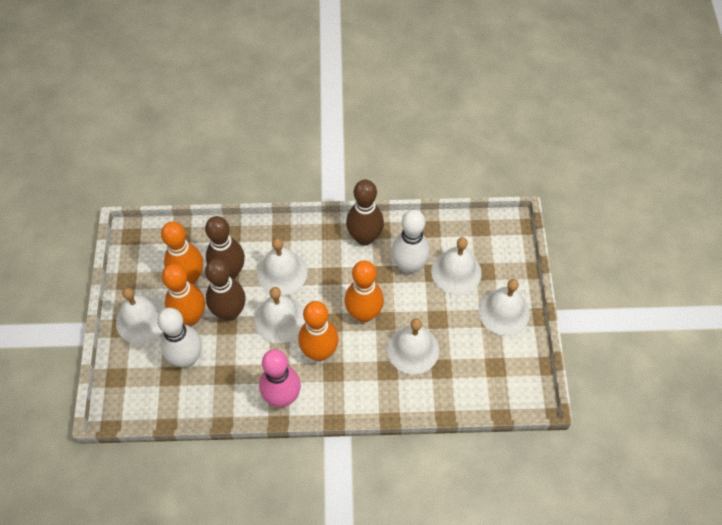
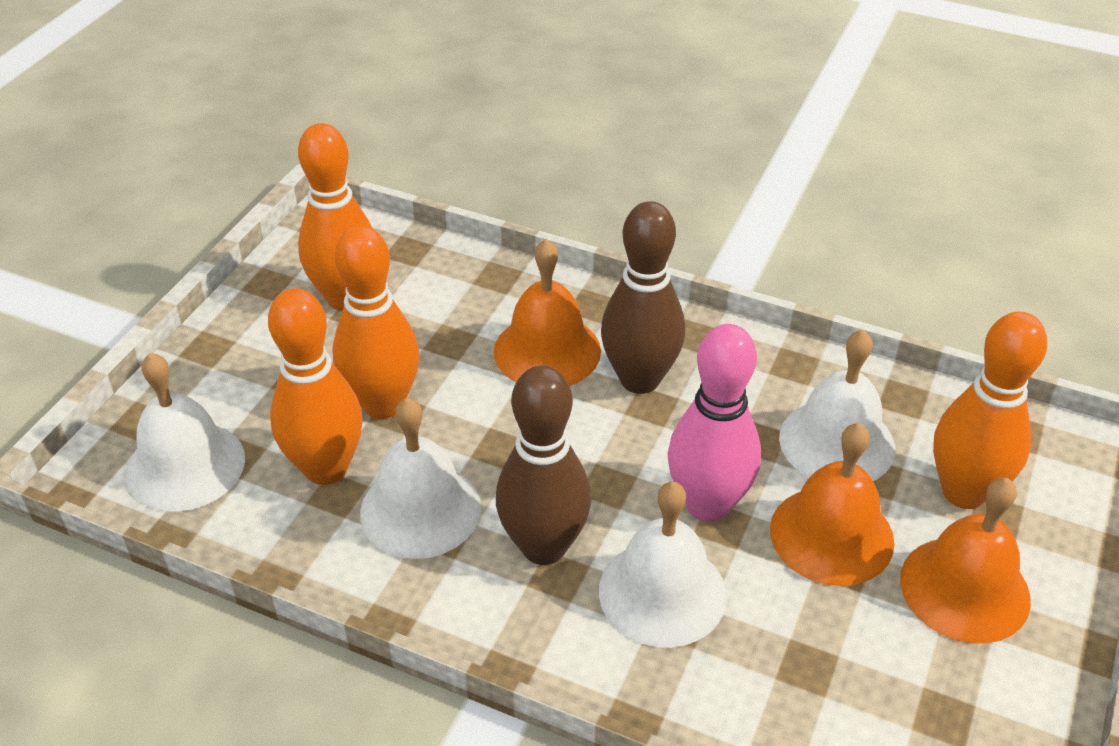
brown bowling pin: [205,216,245,279] [205,259,246,321] [346,180,384,246] = 3 -> [496,366,591,565] [601,201,685,394] = 2
orange bell: none = 0 -> [494,239,601,386] [770,423,894,586] [900,478,1031,644] = 3
white bell: [116,287,165,344] [254,287,305,344] [257,238,307,295] [387,318,439,374] [431,237,482,295] [478,279,530,336] = 6 -> [126,353,245,512] [360,397,481,559] [599,481,727,648] [779,330,895,481] = 4
white bowling pin: [157,308,202,367] [392,210,430,274] = 2 -> none = 0

